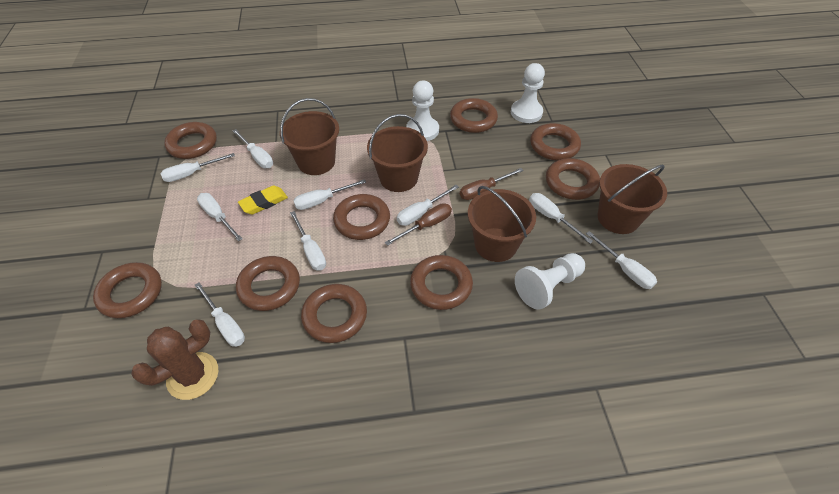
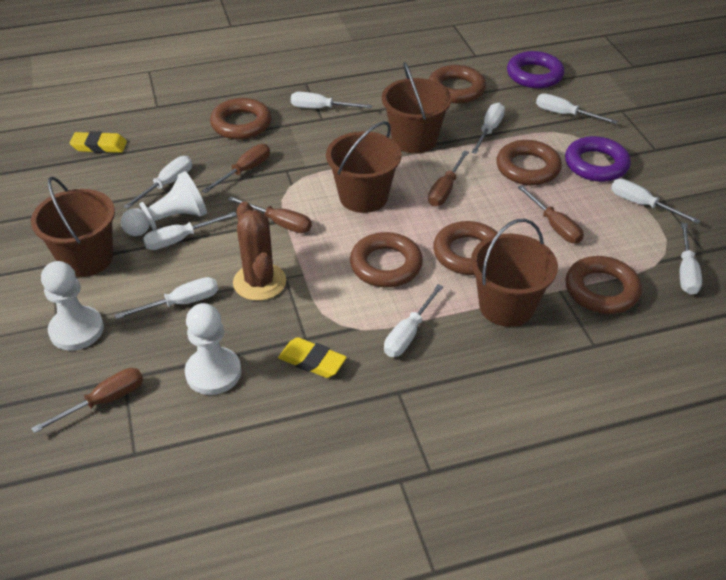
brown ring: [93,262,162,318] [164,122,217,159] [236,256,300,311] [301,284,367,343] [333,194,390,240] [410,255,473,310] [450,98,498,133] [530,123,581,161] [546,158,600,200] = 9 -> [210,98,271,140] [350,232,423,287] [429,65,486,103] [433,221,498,275] [496,140,562,185] [565,256,642,314] = 6
brown screwdriver: [385,203,452,246] [460,168,524,200] = 2 -> [31,368,143,433] [202,144,270,193] [228,196,312,233] [428,150,469,206] [517,185,584,244] = 5
purple ring: none = 0 -> [507,51,564,88] [565,136,631,182] = 2
yellow eraser: [238,185,288,214] = 1 -> [70,131,127,153] [278,337,347,378] = 2

